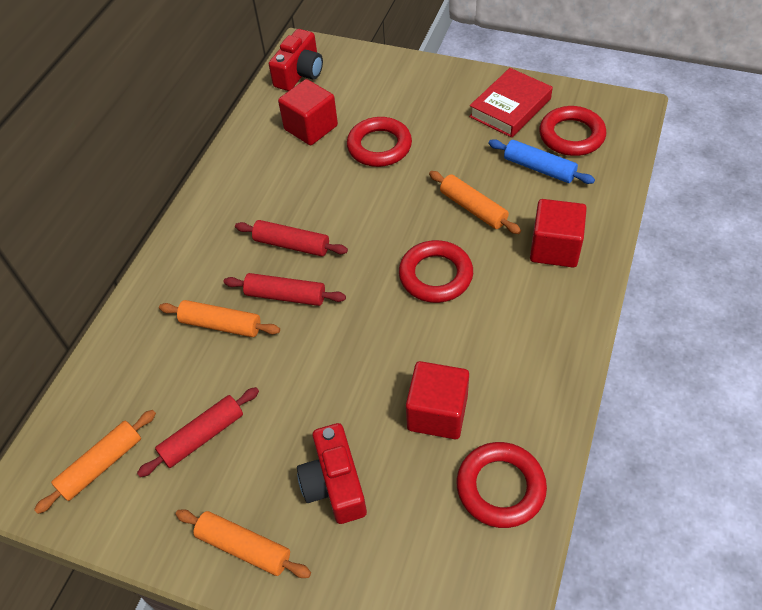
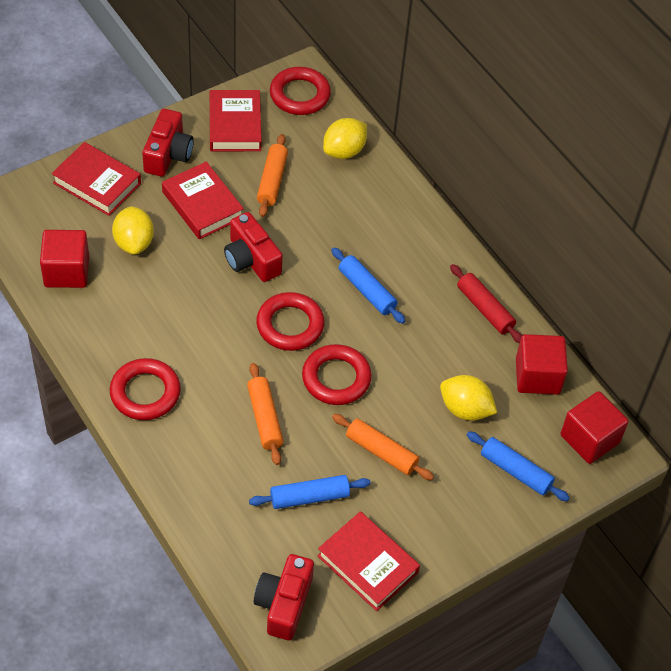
blue rolling pin: [488,139,595,184] = 1 -> [249,475,371,509] [331,247,405,324] [467,431,570,501] = 3
orange rolling pin: [34,410,156,514] [159,300,280,337] [175,509,311,578] [429,171,521,234] = 4 -> [247,363,283,465] [257,134,288,217] [332,414,434,480] = 3
red book: [469,68,553,138] = 1 -> [52,142,141,216] [162,162,244,239] [210,90,262,151] [318,511,420,611] = 4
red camera: [269,29,323,91] [297,423,367,524] = 2 -> [142,109,194,177] [224,212,283,282] [254,554,314,641] = 3
red rolling pin: [137,387,259,477] [224,273,346,306] [235,220,348,256] = 3 -> [450,264,522,343] = 1
yellow lemon: none = 0 -> [112,206,154,255] [323,118,367,159] [440,375,497,421] = 3

